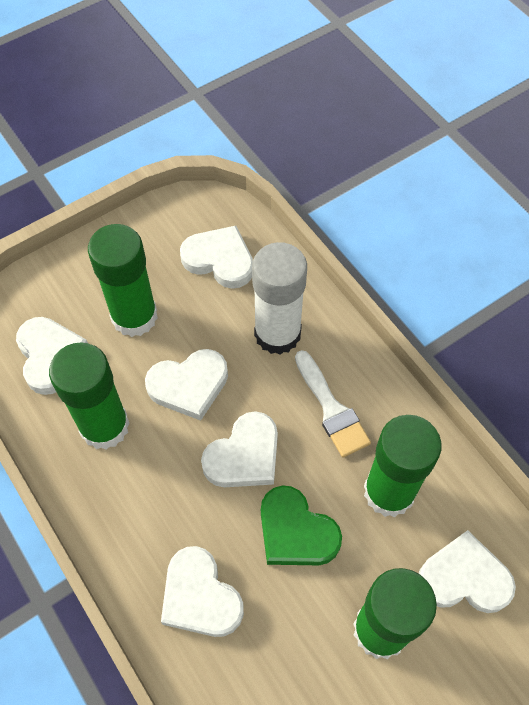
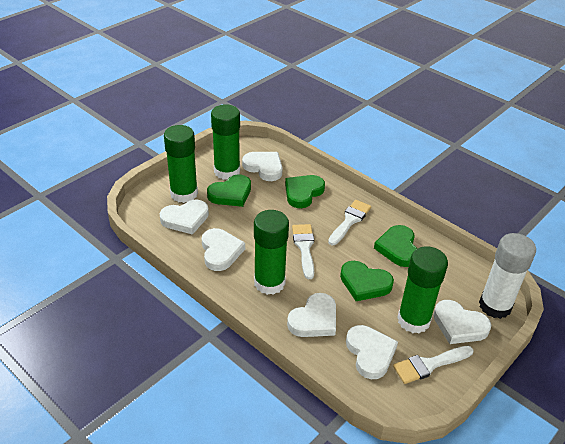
green heart: [261,485,342,565] = 1 -> [207,174,251,207] [285,175,325,208] [340,261,394,301] [374,225,417,267] = 4
white brush: [295,350,371,457] = 1 -> [292,224,314,279] [328,200,371,245] [393,346,473,384] = 3

